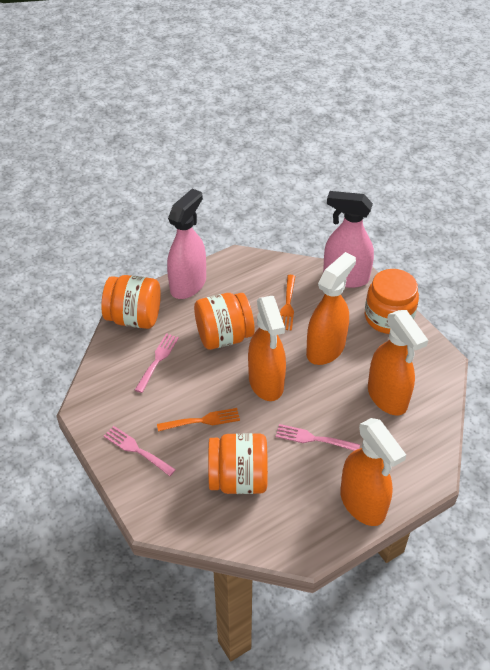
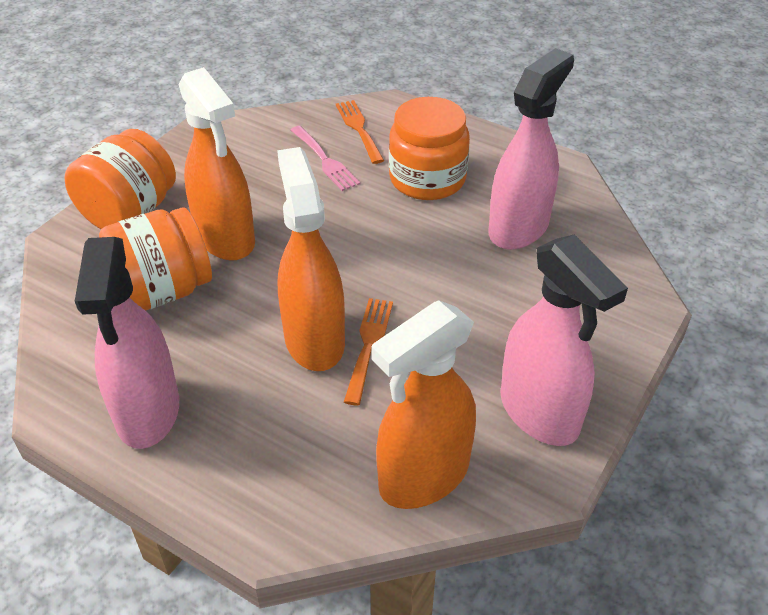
orange jar: [101,275,161,329] [194,293,255,350] [208,433,268,494] [365,269,419,334] = 4 -> [65,129,176,229] [99,207,212,311] [389,97,470,200] = 3
orange spray bottle: [248,296,286,401] [306,252,356,365] [340,418,406,526] [368,310,428,415] = 4 -> [179,67,255,261] [277,147,345,371] [371,300,476,509] = 3
pink fork: [104,426,176,476] [135,333,179,393] [276,424,360,451] = 3 -> [291,126,360,191] = 1
pink spray bottle: [167,188,206,299] [323,191,374,288] = 2 -> [75,237,179,449] [489,48,574,250] [501,234,628,446] = 3

